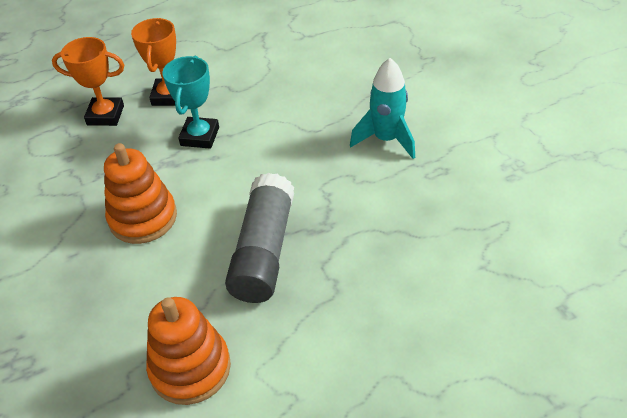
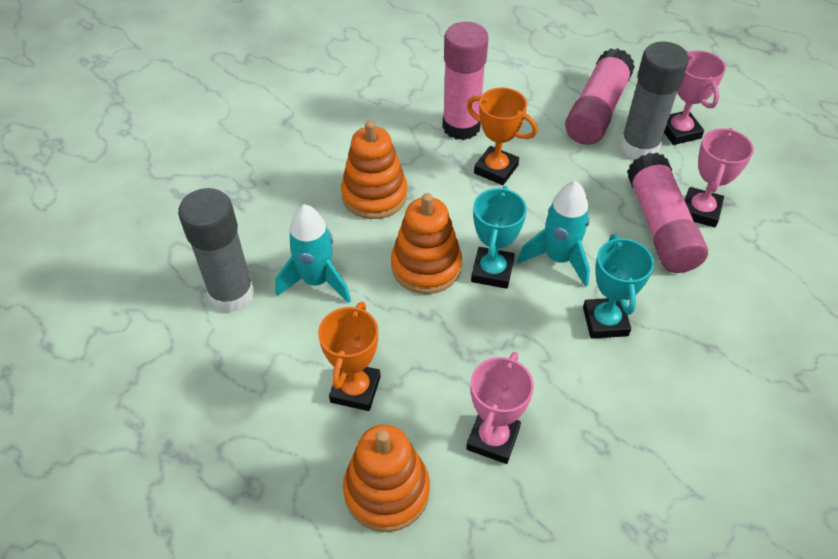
grey glue stick: [225,173,294,303] = 1 -> [178,188,255,313] [620,41,689,160] = 2
orange stacking toy: [104,143,177,244] [146,297,231,405] = 2 -> [341,120,407,219] [343,425,430,532] [391,193,462,294] = 3
pink glue stick: none = 0 -> [442,22,488,140] [565,48,635,145] [627,153,708,273] = 3
pink trophy: none = 0 -> [466,352,534,464] [664,51,726,145] [685,128,754,227] = 3
turquoise rocket: [350,58,415,159] = 1 -> [275,204,351,303] [517,181,590,287] = 2
turquoise trophy: [162,56,219,149] = 1 -> [471,186,527,289] [583,235,654,339] = 2

